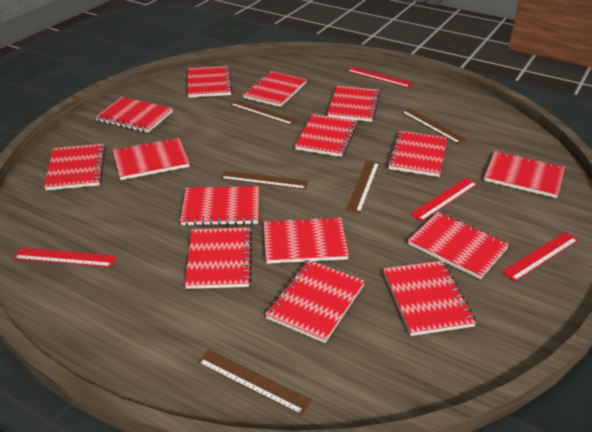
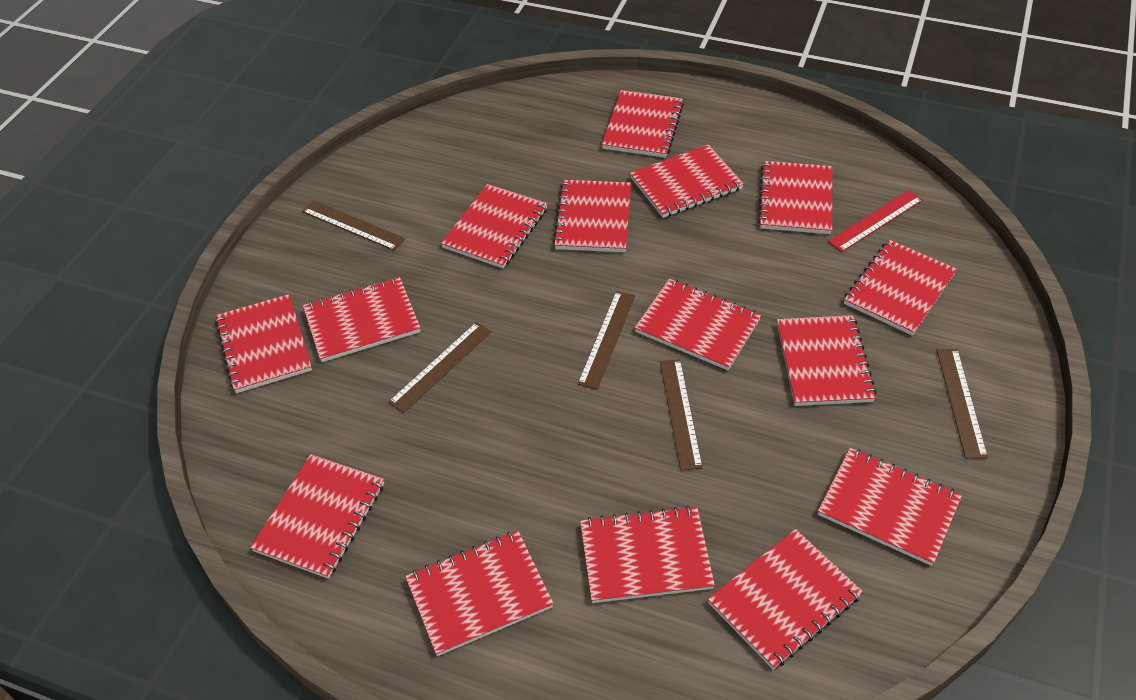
red ruler: [13,248,117,267] [347,67,413,88] [410,178,477,221] [502,232,578,281] = 4 -> [828,190,923,252] = 1

